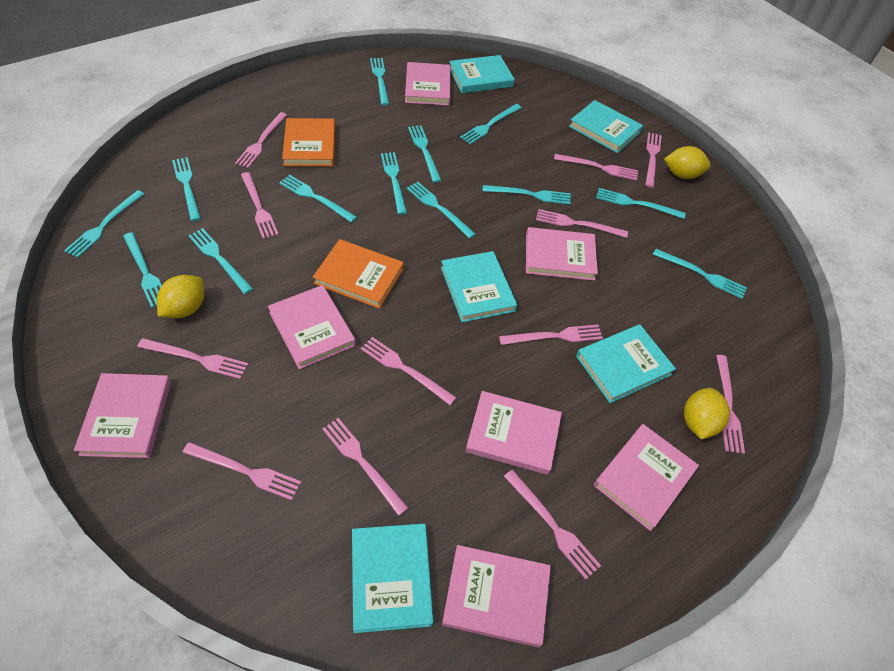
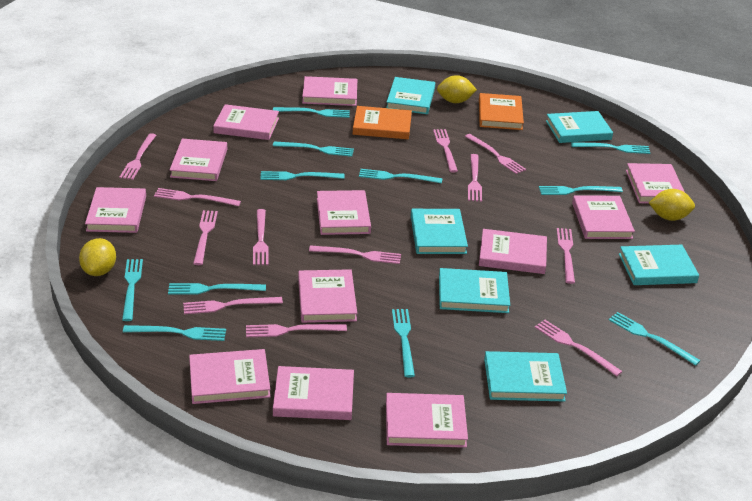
pink book: [74,373,171,458] [268,285,356,369] [405,62,450,106] [442,545,551,647] [465,391,562,475] [526,227,598,281] [594,424,699,531] = 7 -> [85,187,146,233] [170,139,227,181] [189,349,270,404] [213,104,279,140] [273,366,354,420] [298,269,357,323] [302,76,357,106] [317,190,371,235] [386,393,468,448] [479,229,547,274] [572,195,635,239] [626,163,685,204] = 12
turquoise book: [352,524,433,633] [441,251,517,322] [449,55,515,93] [569,100,643,153] [576,324,676,403] = 5 -> [386,77,435,114] [411,209,468,254] [439,268,510,313] [484,351,567,402] [546,111,613,143] [619,245,699,285] = 6
turquoise fork: [64,190,144,258] [123,232,162,308] [172,157,201,221] [188,228,253,294] [279,175,357,222] [370,58,389,106] [381,152,407,215] [407,182,476,239] [408,125,441,183] [460,104,522,144] [483,185,571,205] [596,188,686,219] [653,249,747,299] = 13 -> [122,259,143,321] [123,325,226,341] [168,283,266,295] [260,171,345,180] [273,107,350,118] [273,141,354,157] [359,169,442,184] [392,309,415,377] [539,186,623,195] [571,142,650,154] [609,312,701,366] = 11

